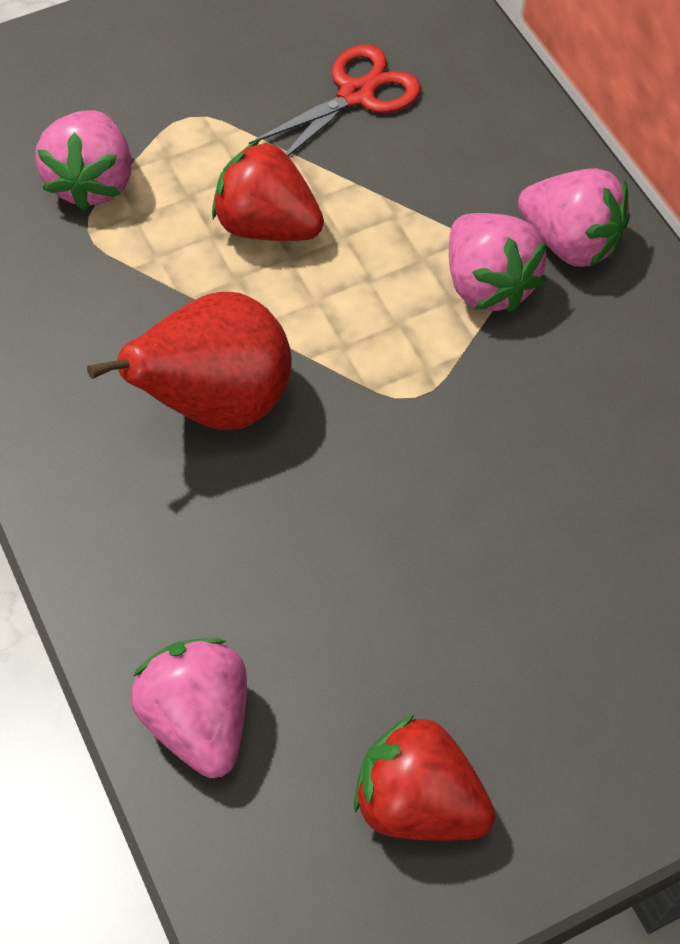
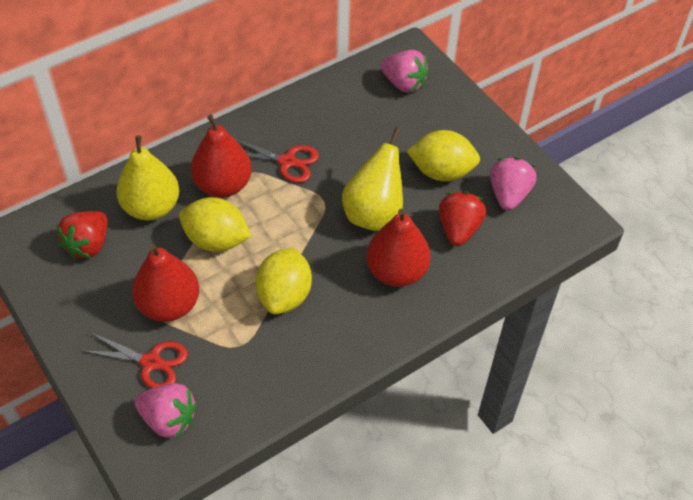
pink strawberry: [35,110,132,211] [131,638,247,778] [449,213,547,313] [518,169,630,267] = 4 -> [135,383,197,439] [380,50,429,93] [490,157,537,211] = 3
red pear: [87,292,292,430] = 1 -> [132,244,199,322] [191,114,252,198] [366,209,431,287] = 3
red scissors: [249,45,421,156] = 1 -> [80,332,188,388] [235,139,319,183] = 2
yellow lemon: none = 0 -> [179,197,251,252] [255,247,312,314] [407,130,480,181] = 3
yellow pear: none = 0 -> [116,135,179,220] [342,128,403,231] = 2

